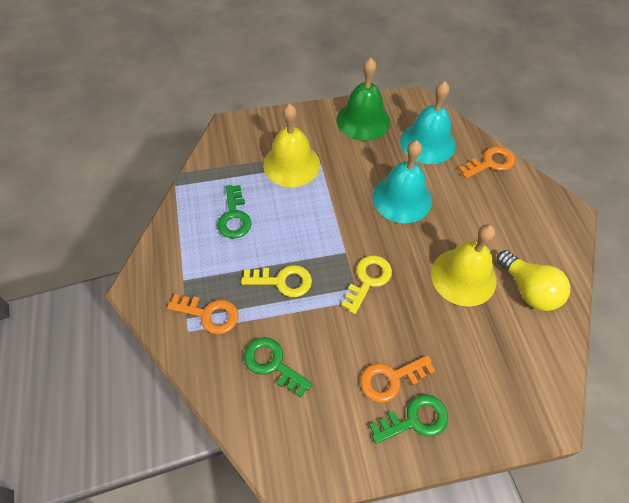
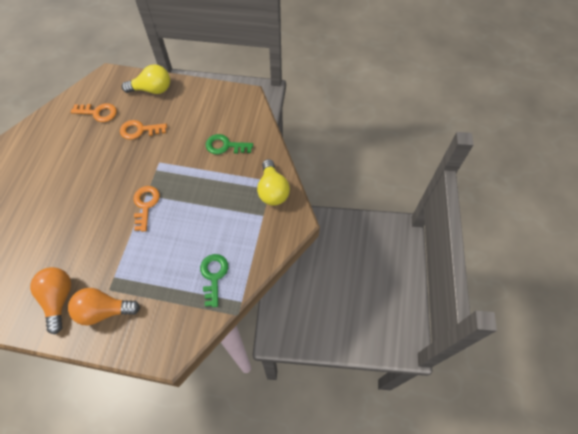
green bell: [337,58,390,141] = 1 -> none = 0
green key: [217,185,251,238] [244,337,312,397] [369,395,448,444] = 3 -> [200,254,228,307] [206,134,253,154] = 2
orange light bulb: none = 0 -> [30,267,71,334] [68,288,140,326] = 2
turquoise bell: [372,140,432,223] [400,81,456,164] = 2 -> none = 0
yellow bell: [263,104,320,187] [431,225,497,307] = 2 -> none = 0
yellow key: [241,265,312,297] [341,255,392,314] = 2 -> none = 0
yellow light bulb: [496,250,570,311] = 1 -> [121,64,170,94] [257,159,290,206] = 2

